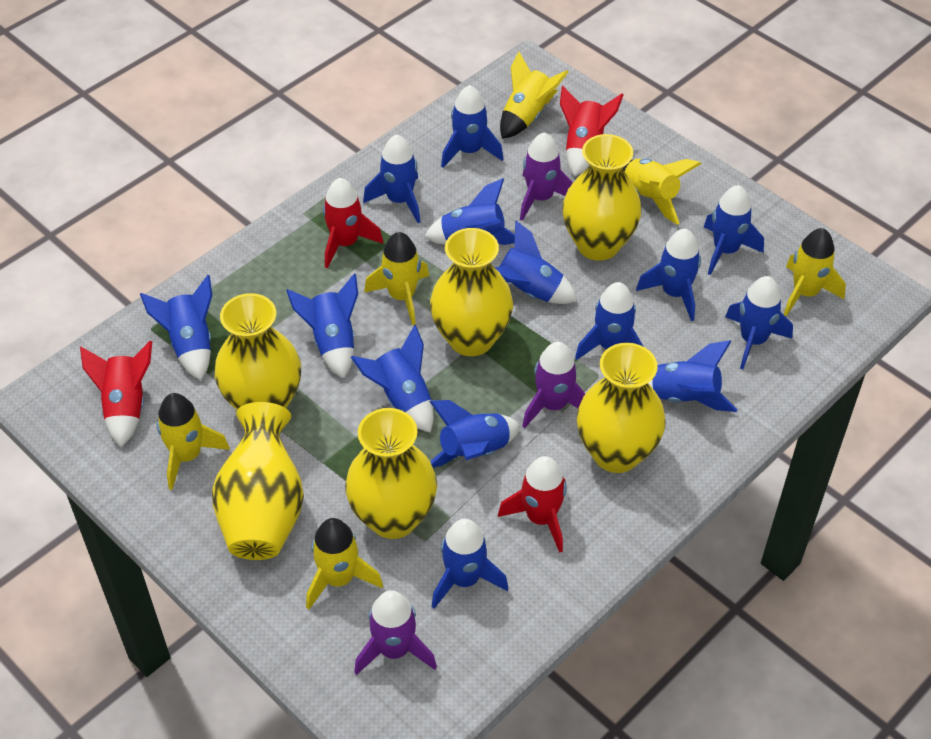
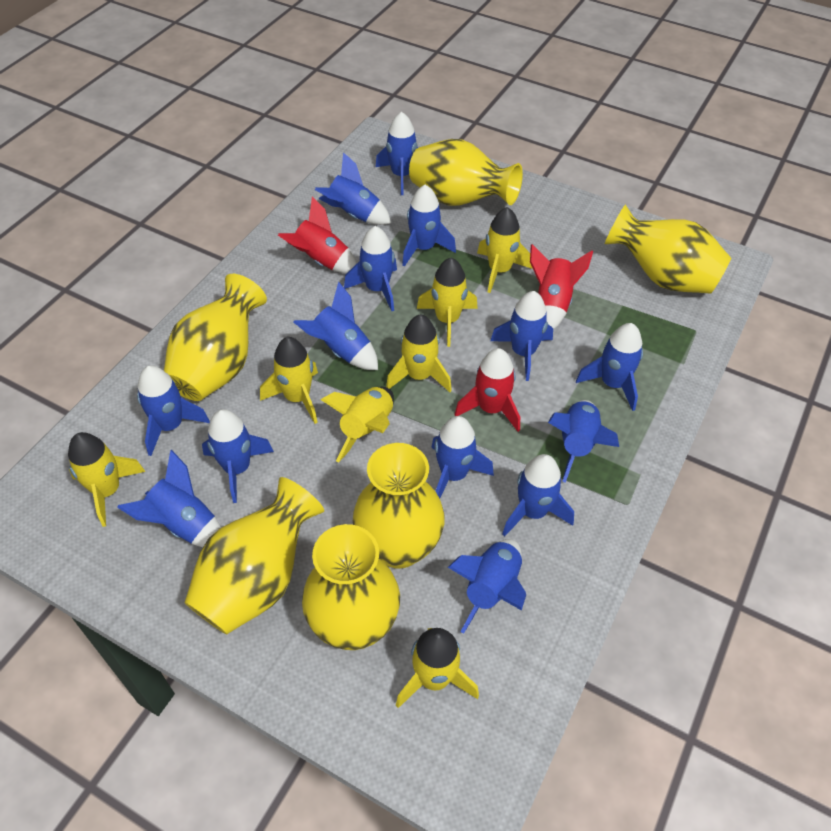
purple rocket: [354,590,437,675] [520,132,573,221] [522,342,585,428] = 3 -> none = 0
red rocket: [80,341,152,447] [323,178,383,268] [498,456,567,553] [560,86,623,176] = 4 -> [278,197,357,274] [454,348,520,432] [530,244,593,330] = 3
yellow rocket: [157,393,230,490] [306,518,383,610] [364,232,429,325] [500,51,568,139] [623,159,701,225] [784,228,846,316] = 6 -> [68,432,146,527] [260,337,318,424] [321,387,394,462] [386,315,452,392] [396,628,479,708] [417,258,478,347] [477,207,532,293] = 7

